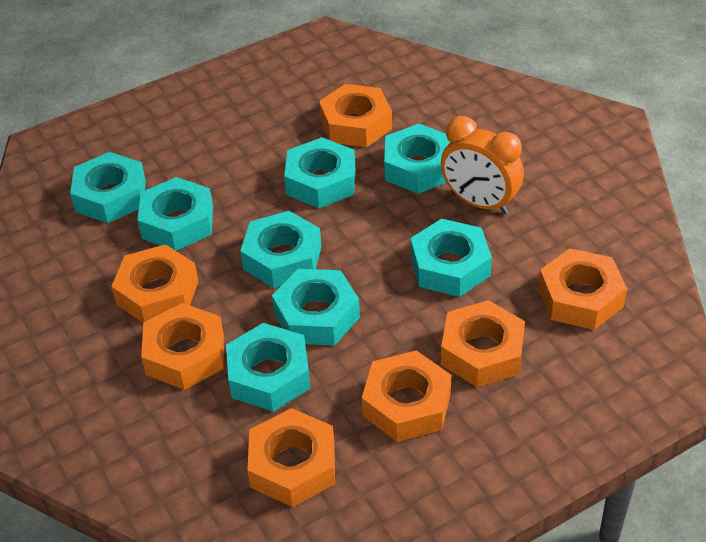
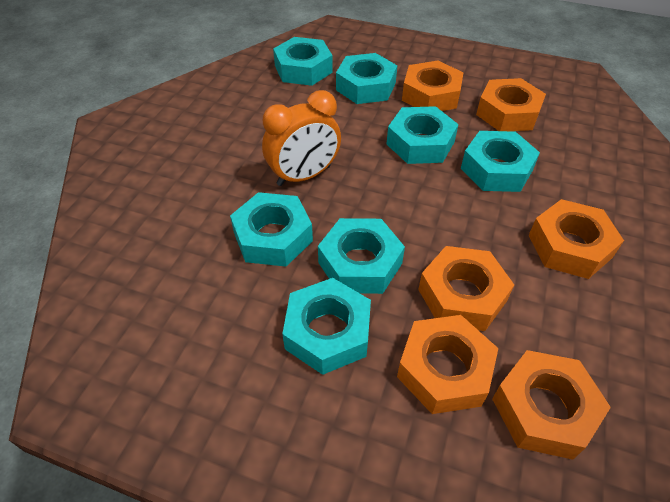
orange nut: [111,244,199,323] [141,303,224,390] [248,408,335,507] [319,84,392,147] [362,350,451,442] [441,300,525,387] [538,248,627,330] = 7 -> [397,315,498,414] [402,60,464,111] [418,246,514,331] [476,78,546,131] [492,350,611,460] [528,199,624,279] = 6
turquoise nut: [70,152,146,223] [138,177,213,251] [226,323,310,411] [240,211,321,288] [272,269,360,345] [284,137,355,208] [384,124,451,194] [410,219,492,297] = 8 -> [230,192,313,267] [273,37,332,86] [282,278,371,375] [318,218,405,294] [336,53,397,104] [386,106,459,164] [461,131,540,192] = 7

